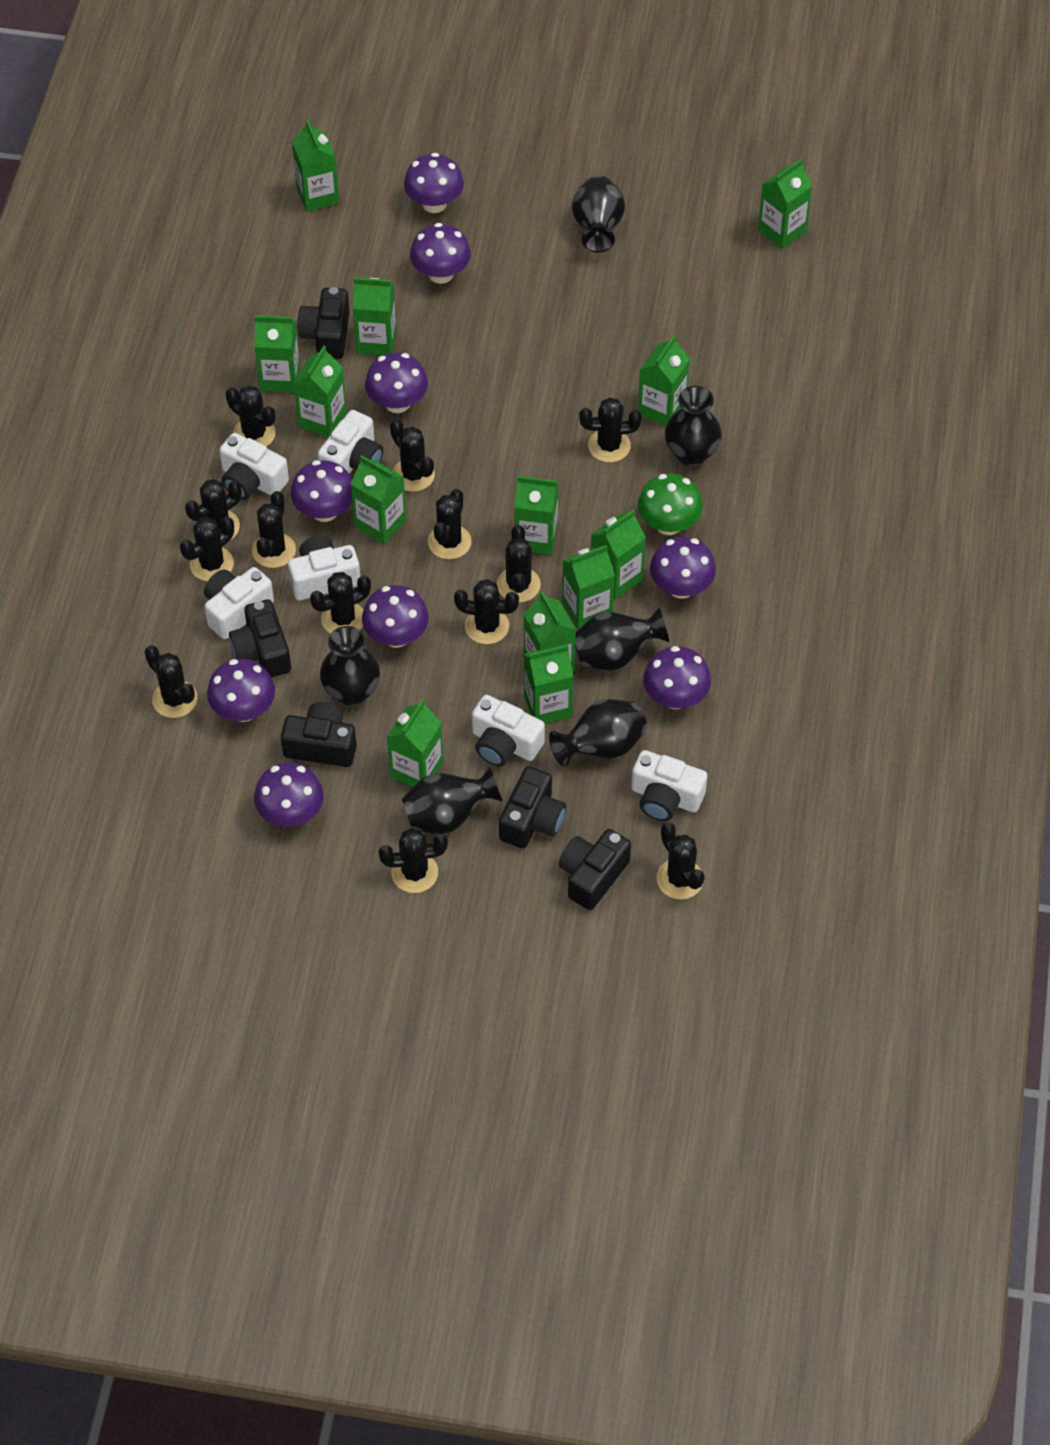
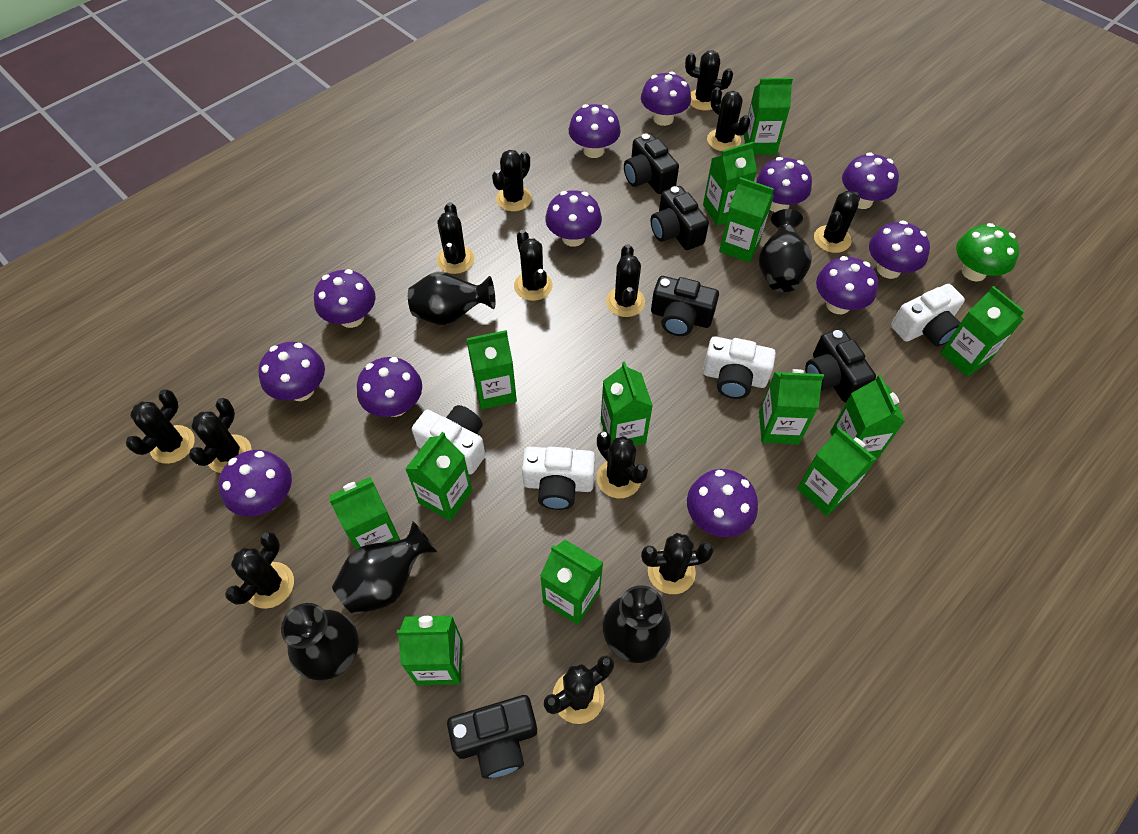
black vase: [320,626,380,706] [402,766,502,834] [549,699,647,767] [572,175,625,253] [575,607,669,671] [665,386,722,466] = 6 -> [281,603,359,680] [332,521,437,615] [408,271,495,325] [603,585,671,663] [759,209,812,292] = 5
purple mushroom: [207,659,275,722] [254,762,324,827] [291,460,352,522] [362,585,429,648] [365,353,428,413] [404,153,464,213] [410,223,471,284] [643,646,711,709] [650,536,716,599] = 9 -> [219,450,292,517] [258,342,325,401] [314,269,375,328] [357,357,422,417] [545,190,602,247] [569,104,621,158] [641,71,691,126] [687,469,758,537] [756,157,812,212] [816,256,878,314] [842,152,899,209] [869,220,930,279] = 12
white camera: [204,567,274,639] [219,433,289,500] [288,536,360,600] [318,410,383,474] [472,695,545,767] [631,750,707,821] = 6 -> [412,405,486,475] [522,447,595,510] [703,336,776,399] [891,284,965,347] = 4

